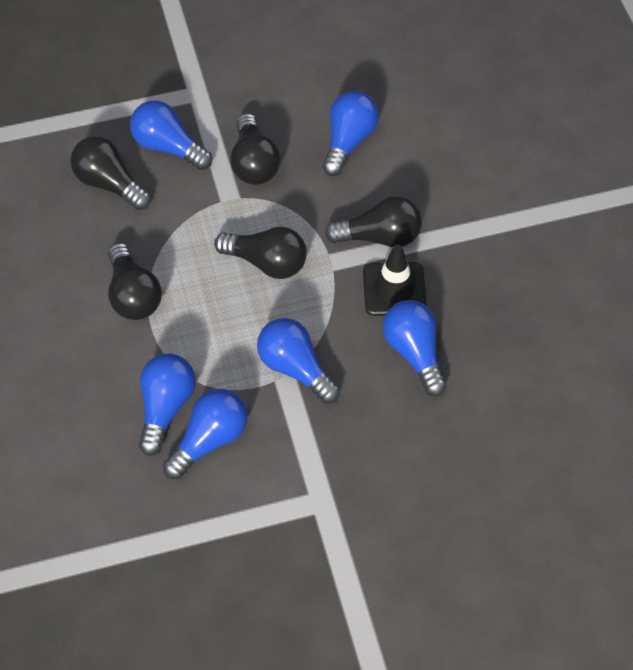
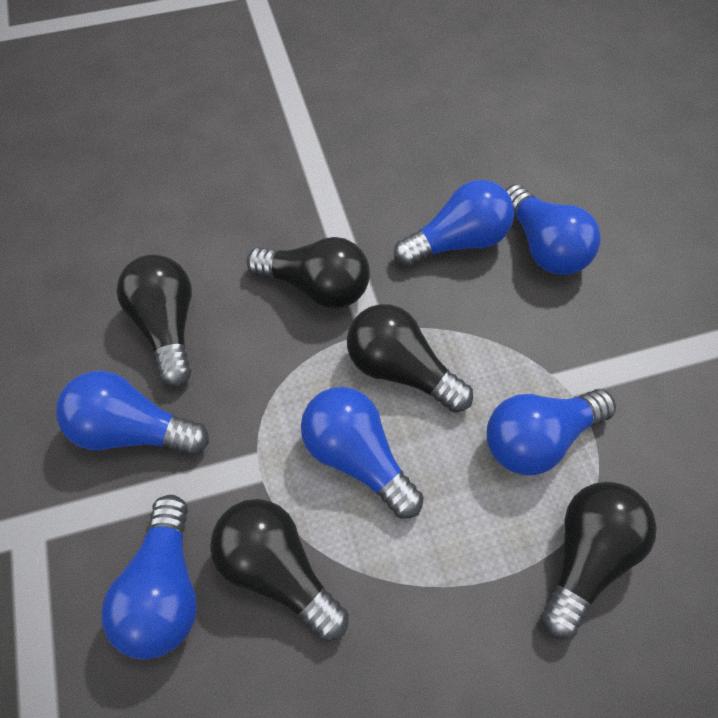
black traffic cone: [363,244,427,316] = 1 -> none = 0

